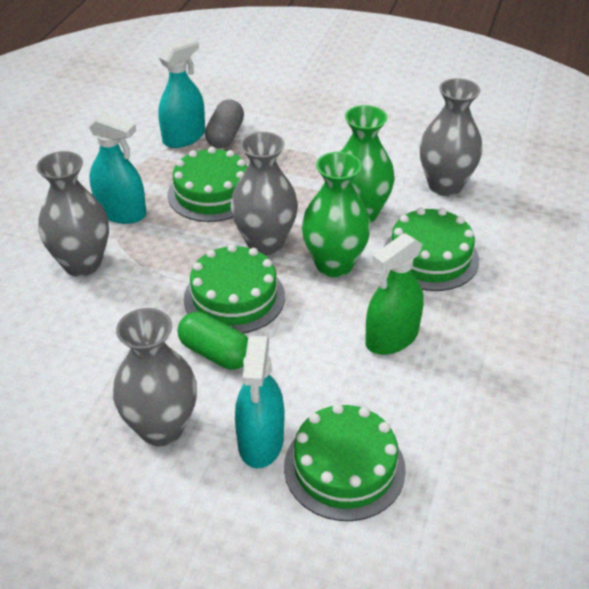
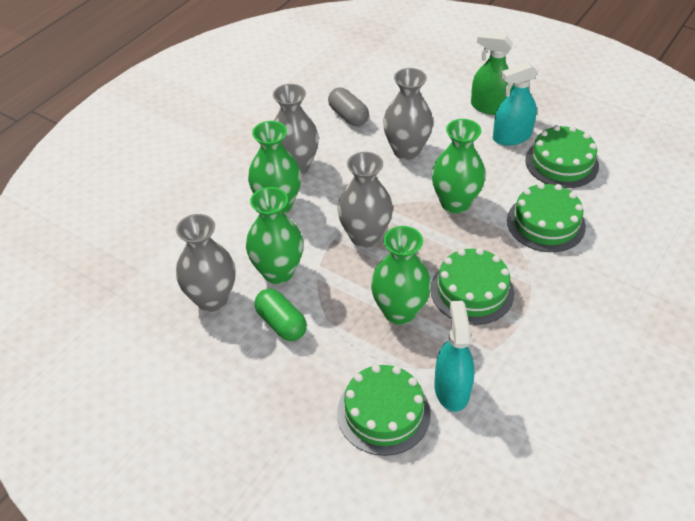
green vase: [302,152,371,277] [340,105,395,224] = 2 -> [246,187,303,284] [248,121,302,214] [371,226,431,325] [432,119,486,214] = 4
turquoise spray bottle: [88,112,146,224] [158,37,205,148] [235,336,284,468] = 3 -> [434,301,475,412] [493,62,538,146] = 2

